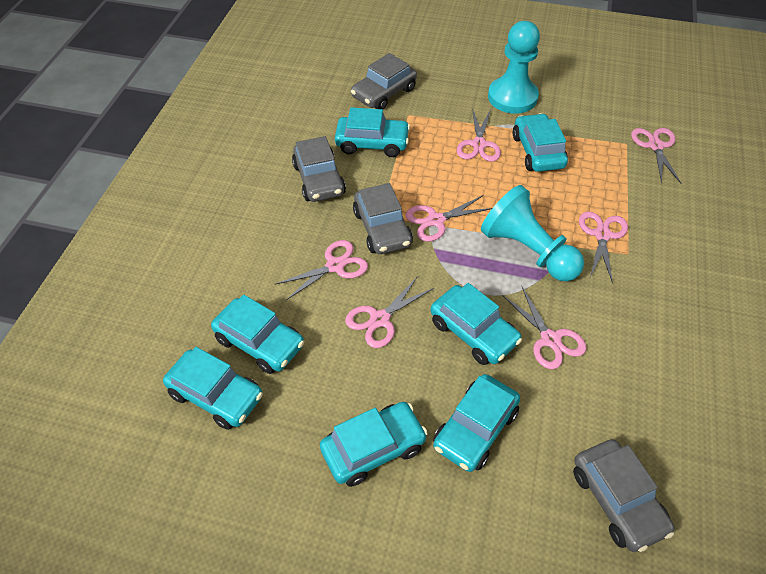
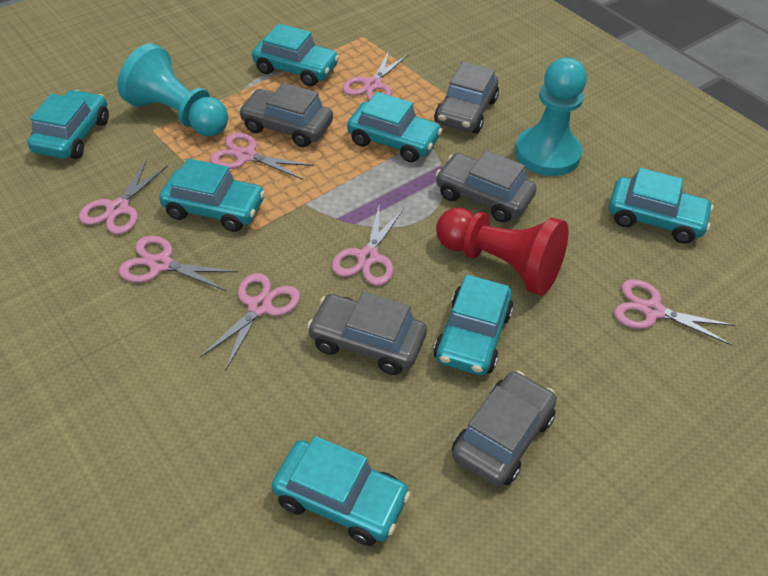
grey car: [292,136,346,202] [351,53,417,109] [353,183,413,254] [573,439,675,552] = 4 -> [239,83,333,147] [307,292,427,375] [434,62,499,133] [435,151,537,223] [452,371,557,486] = 5
red pawn: none = 0 -> [436,208,569,296] = 1

